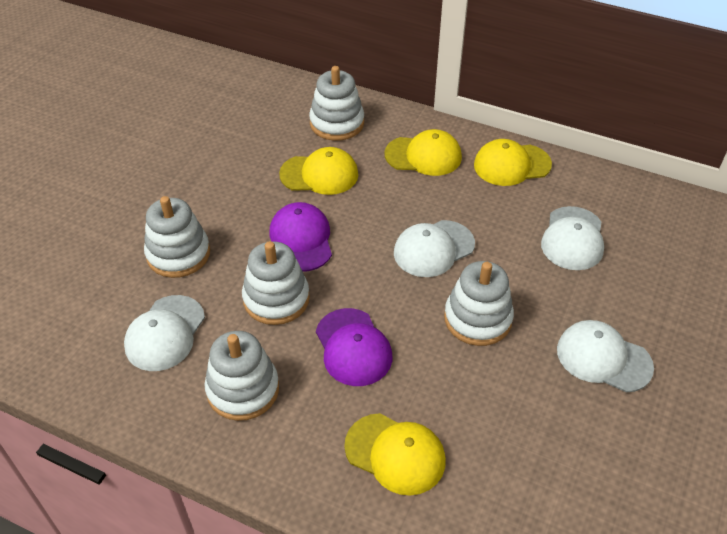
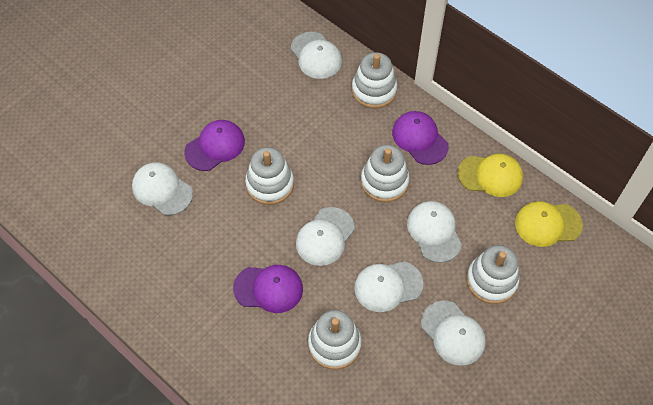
purple cap: [270,202,332,272] [316,308,392,386] = 2 -> [184,120,245,171] [233,265,303,313] [392,111,449,165] = 3
white cap: [124,295,205,371] [394,220,475,277] [541,206,604,270] [557,320,654,393] = 4 -> [132,162,193,216] [291,32,342,79] [296,207,355,266] [354,261,423,312] [407,201,462,263] [421,301,486,366] = 6
yellow cap: [279,147,358,195] [344,413,446,495] [384,129,462,176] [474,139,552,186] = 4 -> [458,153,523,197] [515,201,583,247] = 2

